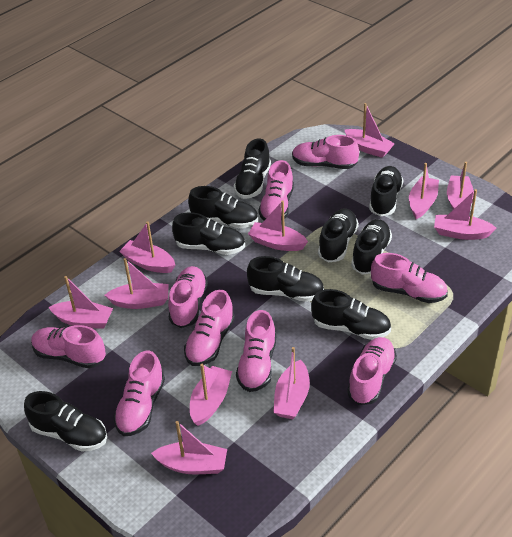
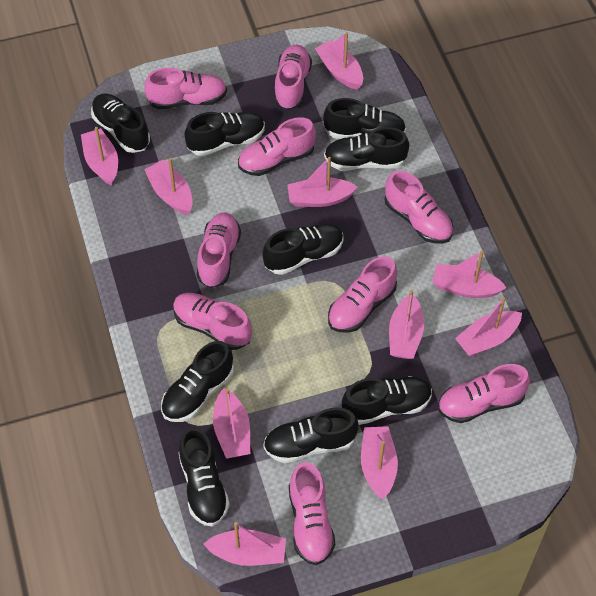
pink boat: [49,276,113,329] [105,258,169,309] [119,222,175,273] [151,421,227,474] [190,364,232,426] [248,201,308,251] [273,347,310,419] [345,103,395,158] [409,163,439,219] [434,189,496,240] [447,162,474,210] = 11 -> [81,127,118,186] [144,158,193,215] [204,522,286,566] [213,388,250,459] [287,157,358,207] [315,32,363,90] [361,426,398,500] [389,290,424,359] [432,250,507,298] [455,297,522,357] = 10

